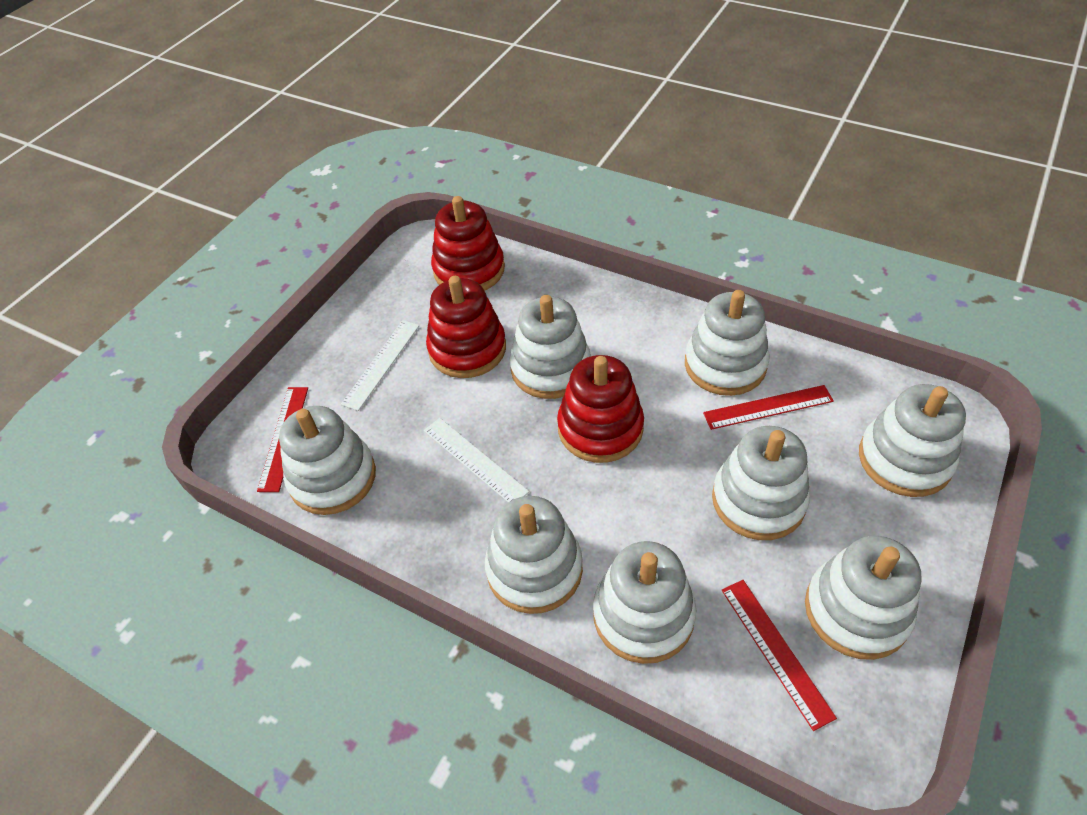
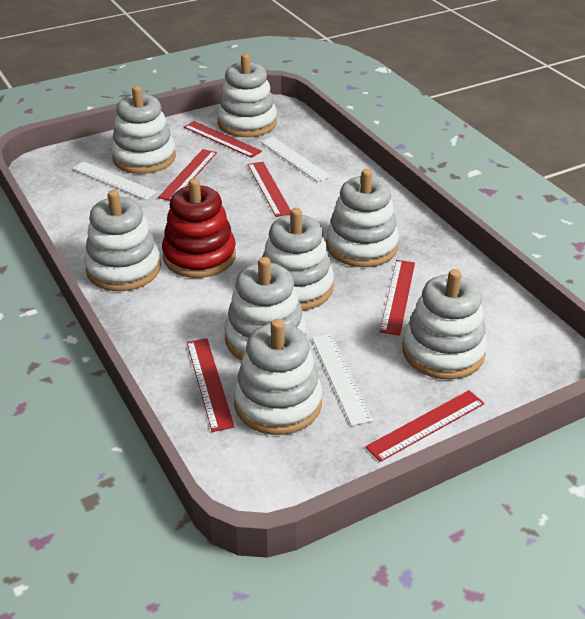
red ruler: [257,387,308,492] [703,385,834,430] [722,580,837,731] = 3 -> [158,149,217,201] [184,121,262,158] [187,338,234,432] [248,162,291,217] [365,390,484,462] [380,260,415,335] = 6
red stacking toy: [426,276,506,378] [431,196,505,291] [557,355,644,463] = 3 -> [162,178,236,278] = 1
white ruler: [341,320,419,411] [424,418,529,502] = 2 -> [72,161,157,200] [260,137,331,182] [312,334,373,426] = 3

